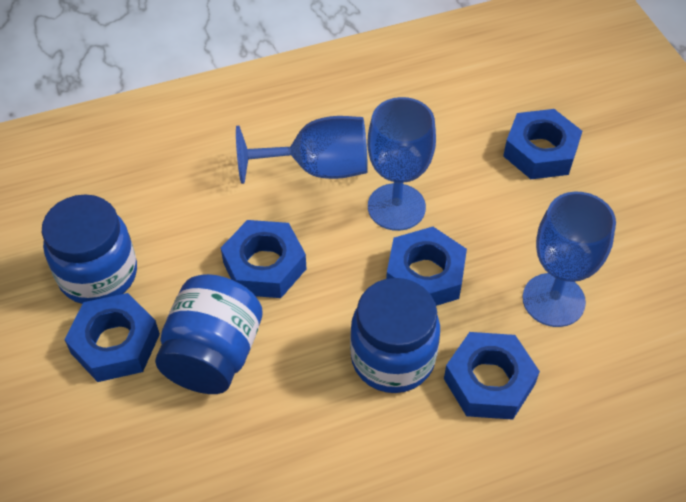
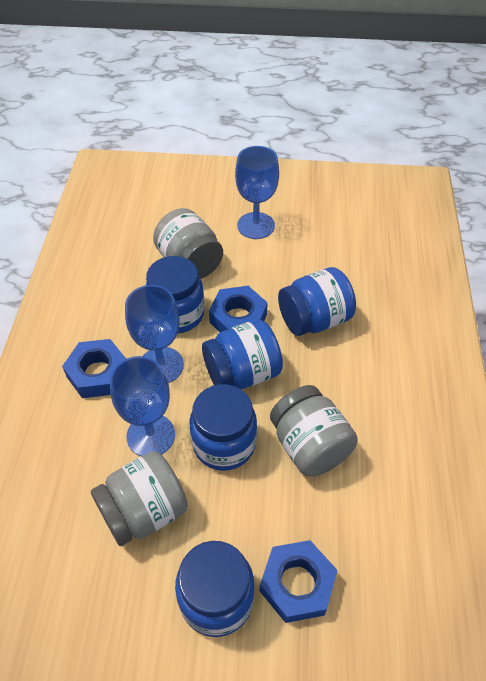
blue jar: [42,194,137,304] [155,274,263,394] [350,278,440,393] = 3 -> [146,256,205,333] [175,541,255,637] [189,384,257,471] [202,319,283,390] [278,267,356,336] = 5
blue nut: [64,293,160,382] [221,220,306,298] [386,227,467,306] [444,332,540,420] [503,109,582,179] = 5 -> [62,339,126,398] [209,286,268,332] [260,540,337,623] = 3
grey jar: none = 0 -> [91,451,188,546] [153,208,223,279] [270,385,358,477] = 3

